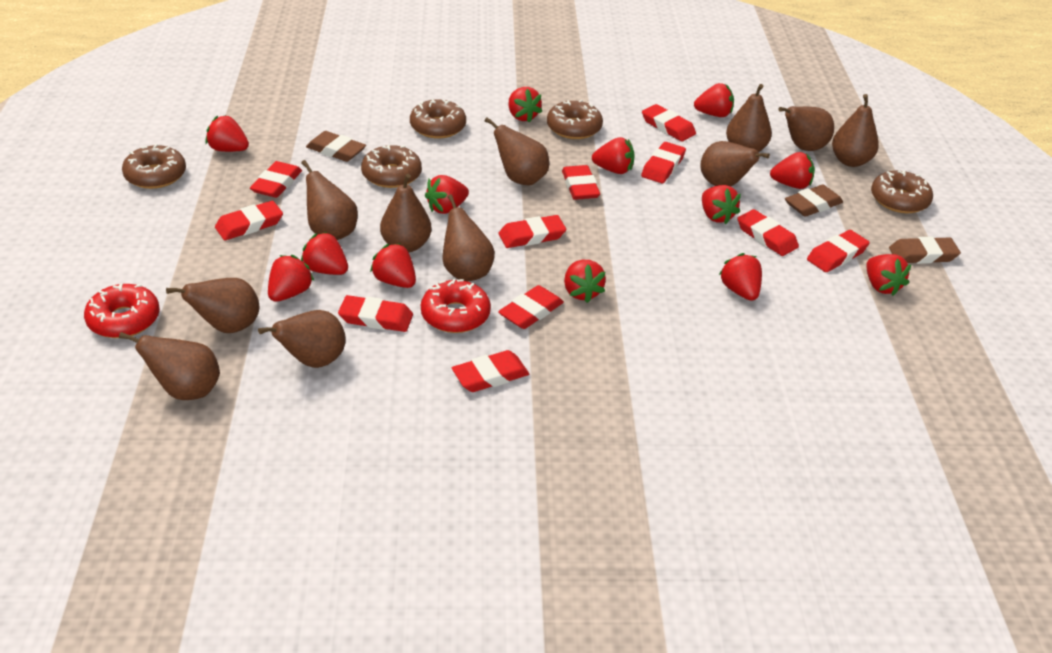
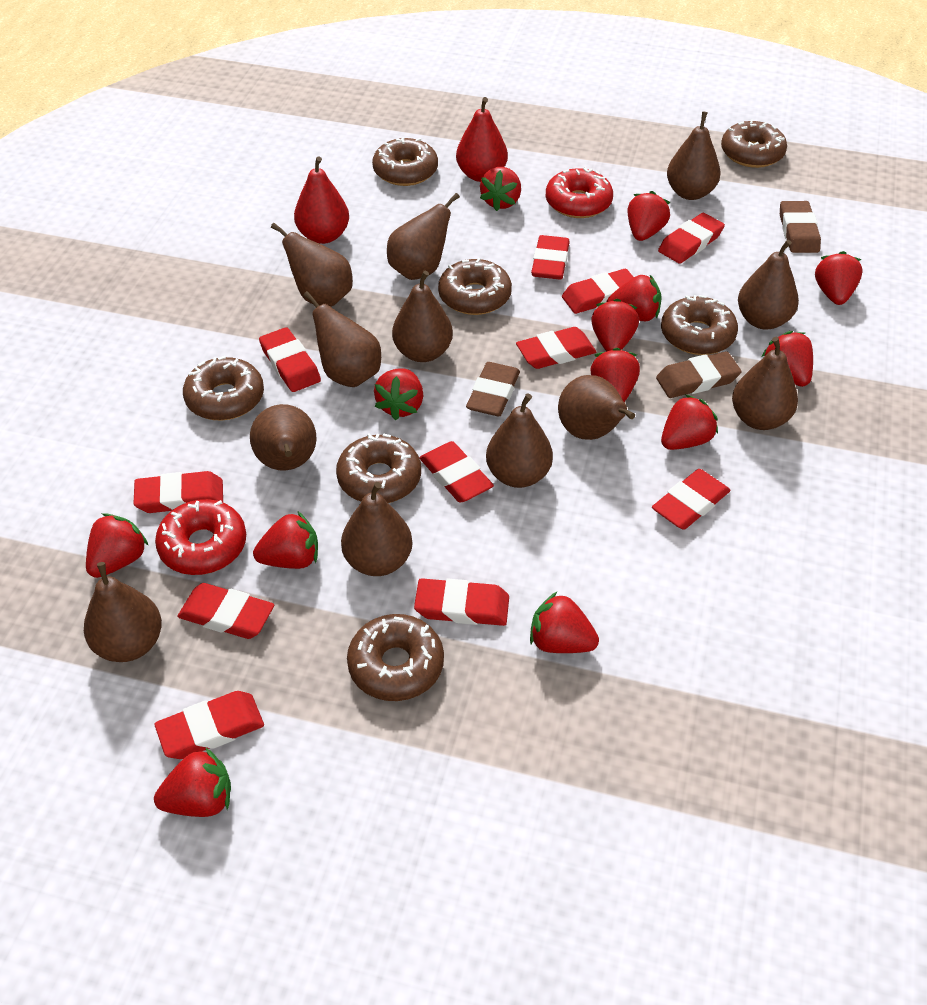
brown donut: [122,144,186,189] [361,145,422,188] [410,99,466,139] [547,99,603,139] [871,170,933,213] = 5 -> [183,356,264,421] [336,433,421,503] [347,614,444,701] [372,137,438,186] [438,258,512,315] [661,295,738,355] [721,119,787,168] = 7
brown pear: [119,332,220,400] [166,278,259,333] [258,310,346,368] [301,160,358,240] [380,174,432,252] [443,194,495,281] [485,117,549,185] [700,141,770,186] [726,84,772,152] [778,106,834,151] [832,94,879,167] = 11 -> [84,562,162,662] [250,404,317,470] [271,223,353,307] [303,291,381,387] [341,482,413,576] [387,193,460,280] [392,271,453,362] [486,393,553,488] [558,375,635,440] [667,111,720,200] [732,337,798,430] [738,240,799,329] = 12
red pear: none = 0 -> [294,156,349,244] [456,97,508,182] = 2

